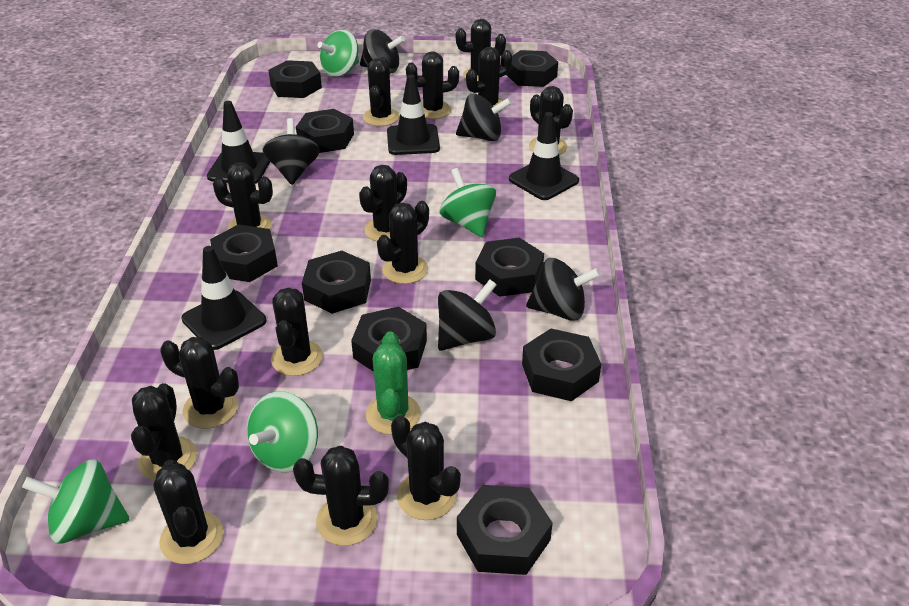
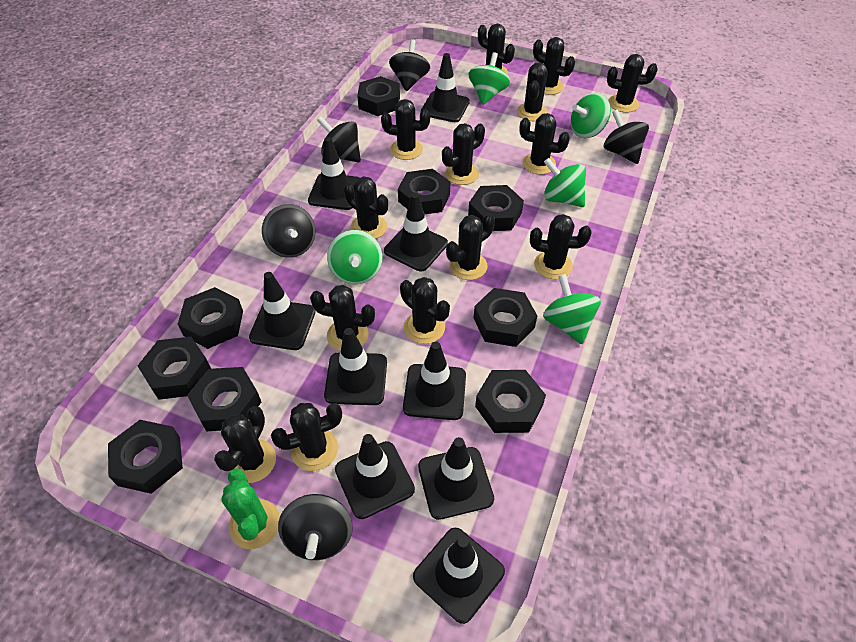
black traffic cone: [181,246,266,350] [207,101,270,184] [387,74,440,155] [509,112,579,200] = 4 -> [249,272,315,350] [308,137,360,210] [324,328,387,405] [335,434,415,519] [384,193,448,271] [403,341,466,420] [413,528,505,624] [418,437,494,520] [421,53,470,122] = 9
green spinning top: [22,459,130,544] [247,391,318,472] [317,30,359,77] [439,168,496,237] = 4 -> [327,230,382,284] [469,52,510,105] [543,274,601,344] [544,158,586,207] [570,93,611,138] = 5

